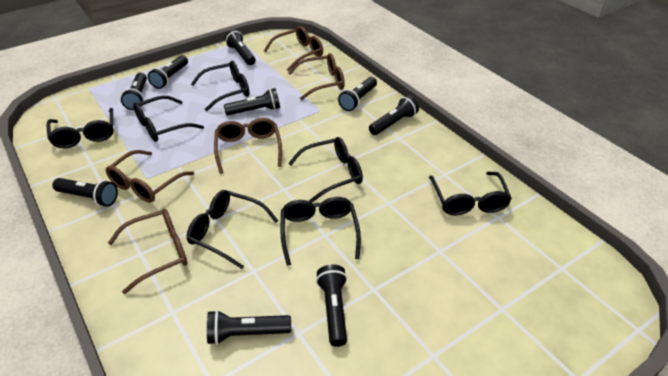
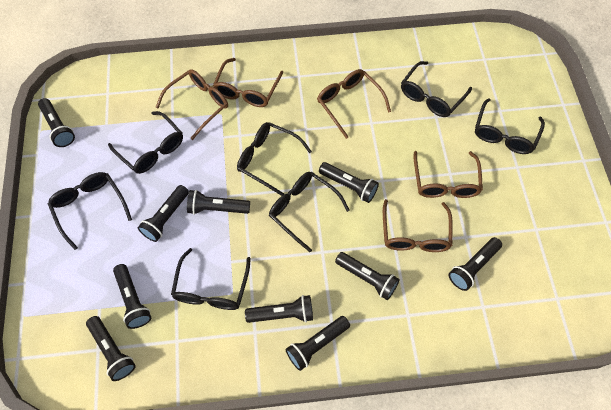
black flashlight: [52,178,118,207] [121,73,147,110] [148,55,188,89] [207,310,291,345] [224,29,256,65] [224,88,280,115] [316,264,347,347] [338,77,377,111] [369,95,419,135] = 9 -> [38,98,75,147] [86,316,136,381] [113,264,151,329] [138,185,189,242] [187,190,250,215] [245,295,313,323] [285,316,350,371] [319,162,379,203] [335,252,400,300] [449,237,502,291] = 10

